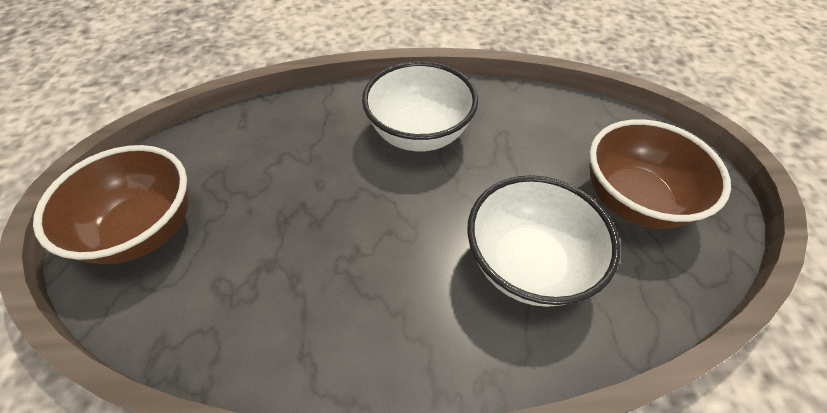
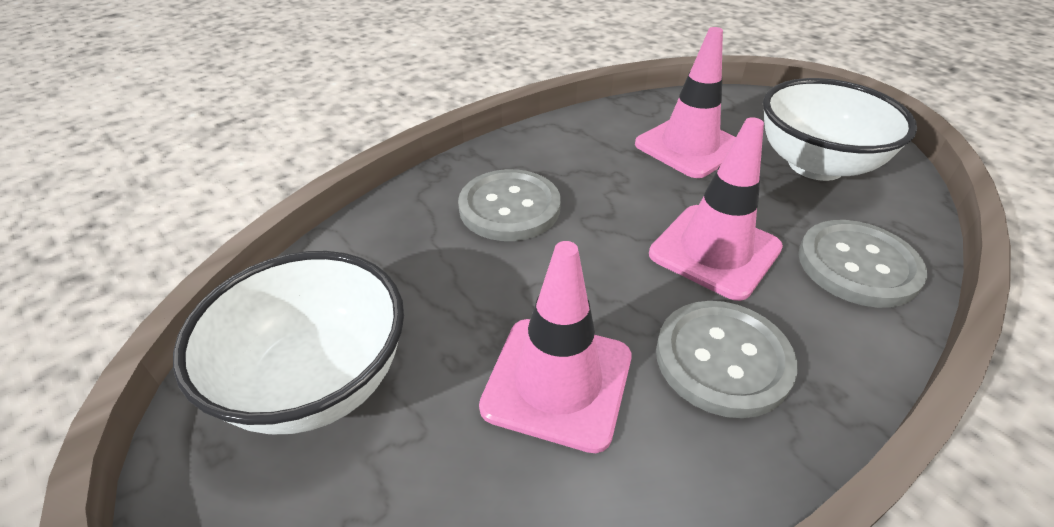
brown bowl: [33,145,189,264] [589,119,731,229] = 2 -> none = 0
grey button: none = 0 -> [458,169,561,241] [656,301,797,418] [798,220,927,308] = 3
pink traffic cone: none = 0 -> [479,241,632,453] [635,27,736,178] [649,117,783,301] = 3

